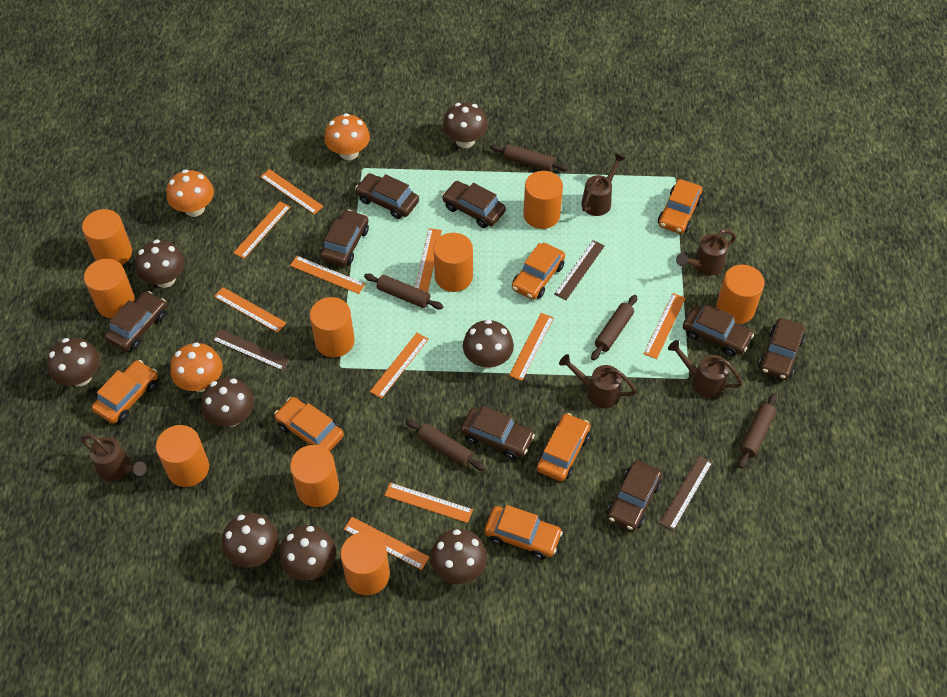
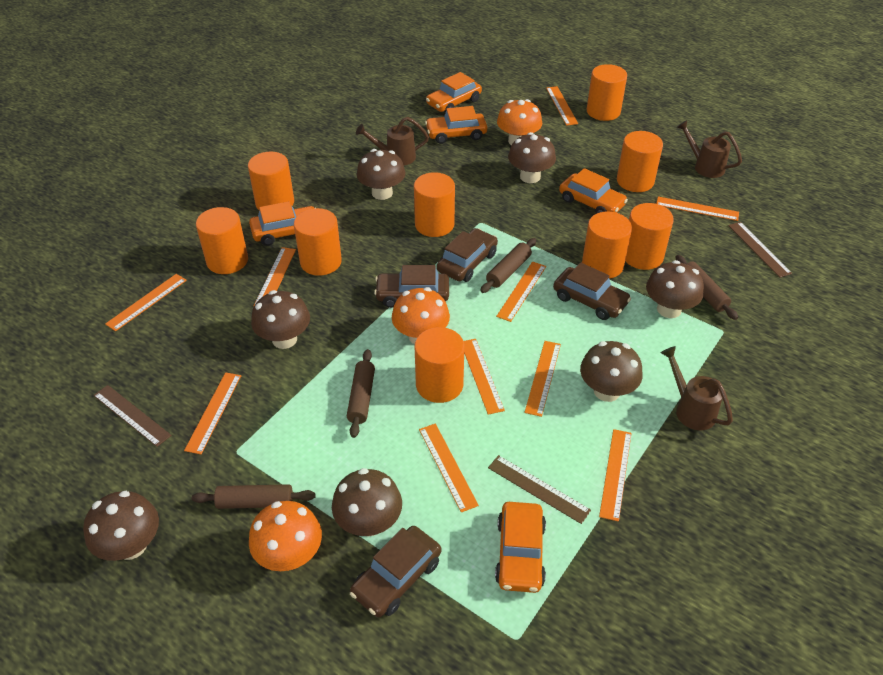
brown car: [105,291,167,351] [320,210,369,266] [355,173,419,219] [442,181,506,228] [461,406,535,459] [607,460,662,531] [683,304,754,356] [759,318,805,380] = 8 -> [350,526,441,617] [374,265,449,308] [437,228,498,282] [553,262,631,320] = 4
brown mushroom: [47,338,100,386] [135,239,185,288] [201,377,254,427] [222,513,278,568] [279,525,336,581] [430,529,487,584] [443,103,488,148] [463,319,514,369] = 8 -> [83,491,159,561] [251,290,310,349] [332,468,402,536] [357,149,406,200] [508,132,556,183] [580,341,643,402] [646,260,704,318] = 7
brown rolling pin: [364,274,443,309] [406,419,485,471] [490,144,568,171] [591,295,637,360] [738,393,777,469] = 5 -> [192,484,316,509] [347,349,375,438] [480,238,536,293] [676,255,738,320] = 4
brown watering can: [81,435,147,481] [559,354,637,409] [582,153,626,216] [668,340,743,398] [676,229,736,275] = 5 -> [356,117,429,165] [661,346,733,430] [676,120,742,178] = 3
orange car: [92,360,158,424] [274,397,344,451] [484,505,563,559] [512,243,565,300] [537,413,590,482] [658,179,702,234] = 6 -> [249,201,314,246] [425,106,487,144] [426,72,482,113] [495,502,546,593] [559,168,628,214] = 5

